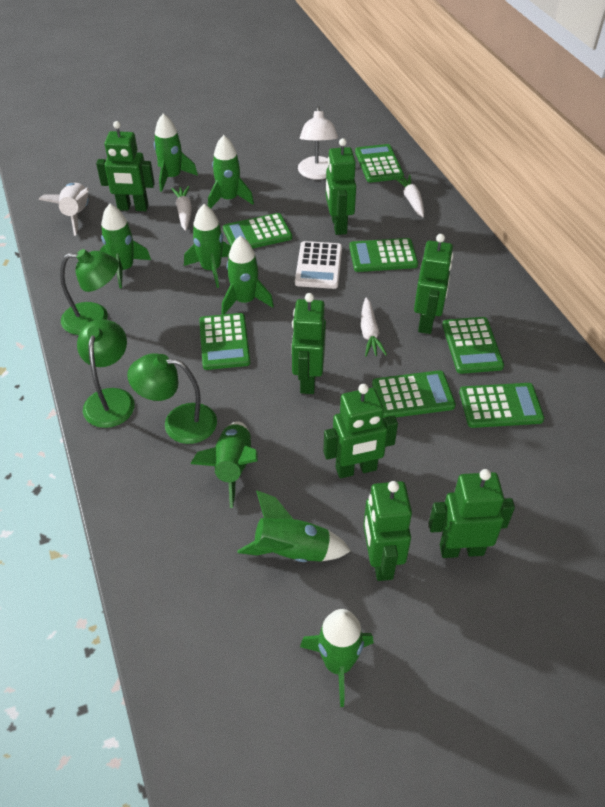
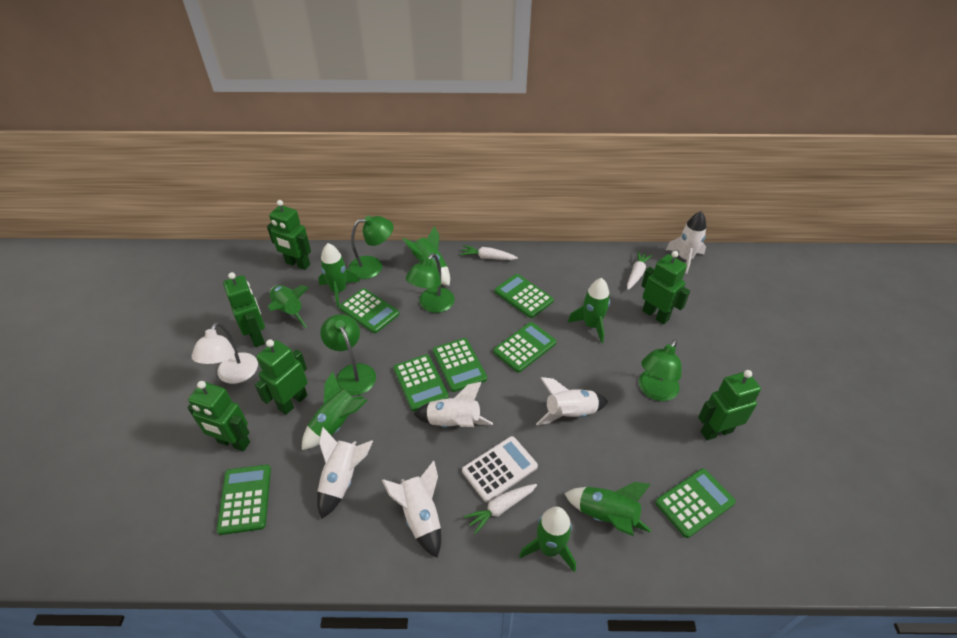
green lamp: [60,249,119,335] [77,320,135,428] [127,353,217,444] = 3 -> [320,314,376,396] [348,215,394,279] [406,253,455,313] [639,339,682,401] = 4
green robot: [96,121,155,211] [291,293,326,394] [323,384,398,478] [326,138,356,235] [363,481,412,581] [414,234,453,334] [429,469,515,558] = 7 -> [187,381,250,451] [223,272,265,347] [255,339,308,415] [267,200,311,270] [641,251,690,325] [698,370,761,440] = 6
green rocket: [100,204,151,288] [154,114,198,192] [184,204,231,288] [191,421,258,508] [208,135,254,208] [221,236,274,315] [237,490,351,562] [300,609,374,707] = 8 -> [268,285,309,328] [302,372,367,450] [318,243,360,307] [402,226,450,286] [519,507,576,572] [564,482,651,536] [568,278,610,343] = 7
white rocket: [39,183,89,236] = 1 -> [317,427,373,519] [382,461,441,558] [414,382,493,427] [536,377,608,425] [666,211,706,274] = 5

